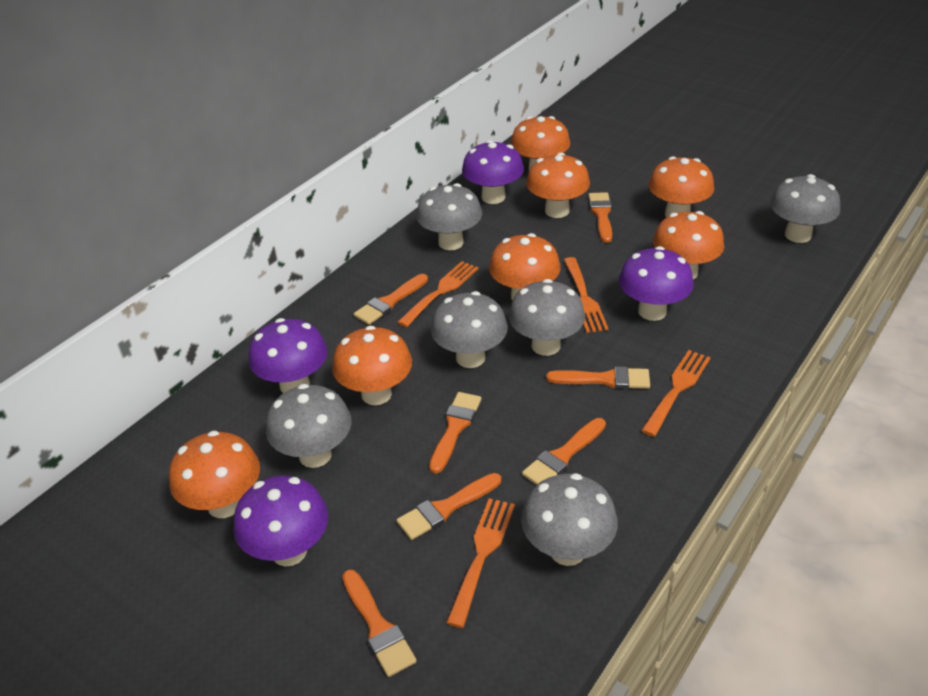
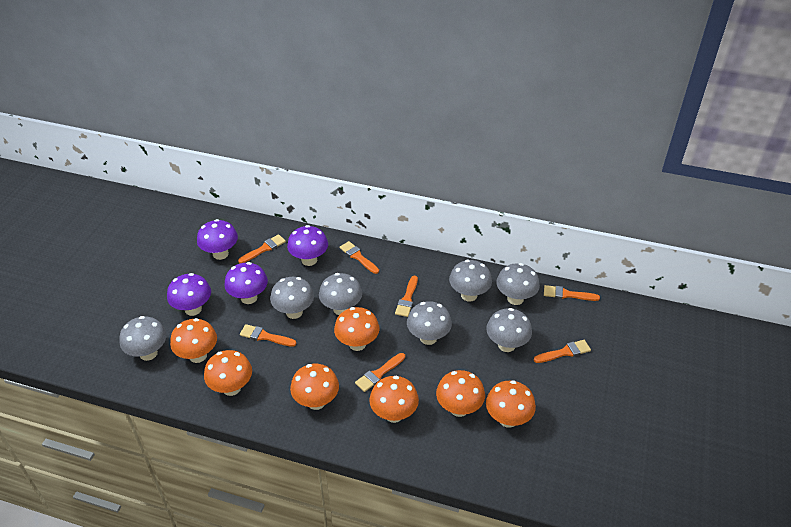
grey mushroom: [266,384,351,468] [416,183,482,250] [431,291,508,368] [509,279,585,356] [521,473,618,566] [770,174,840,243] = 6 -> [119,316,167,361] [270,277,314,319] [319,273,362,315] [407,301,452,345] [449,260,492,302] [486,308,532,352] [496,263,540,305] = 7
orange fork: [397,261,479,327] [446,498,515,628] [564,257,608,333] [641,350,711,437] = 4 -> none = 0

